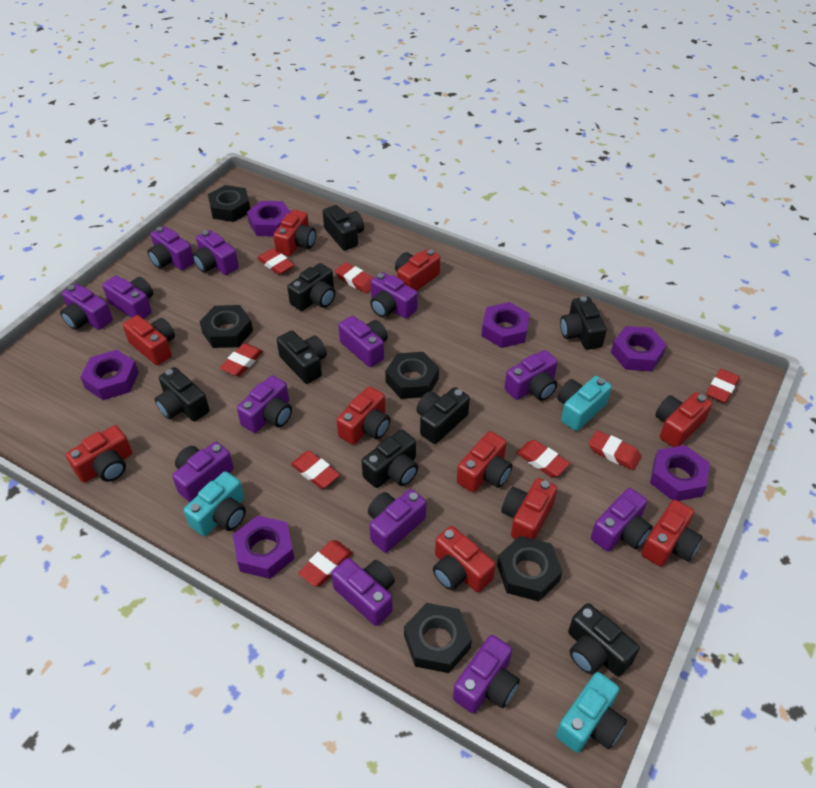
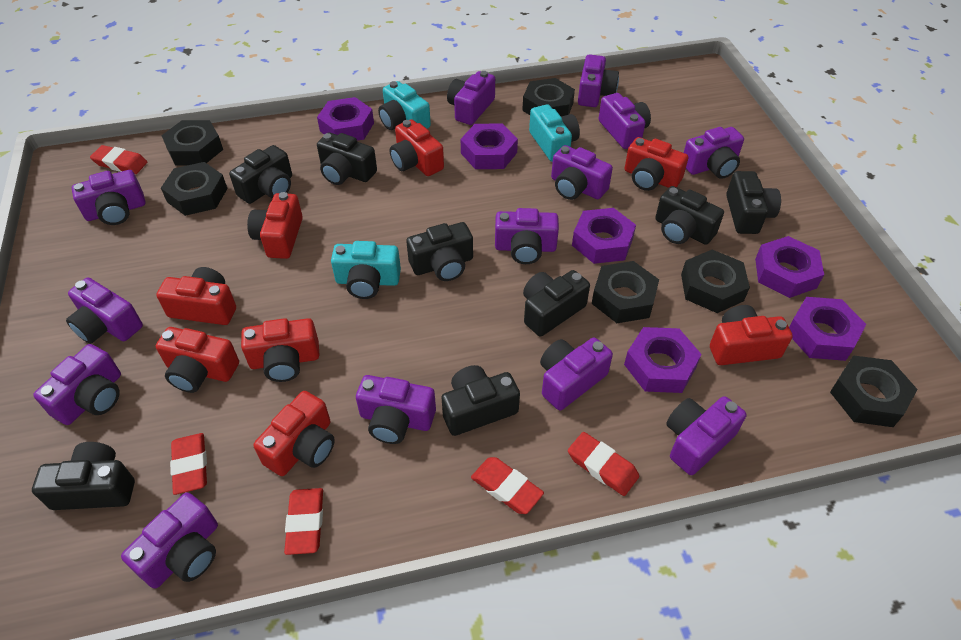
black nut: [199,305,253,348] [208,185,250,222] [385,352,439,399] [404,603,472,673] [497,536,563,602] = 5 -> [161,120,223,166] [161,162,228,216] [522,78,575,116] [592,261,659,323] [681,250,750,313] [830,355,918,427] = 6
red camera: [66,425,132,483] [123,315,175,365] [273,210,316,256] [337,386,390,445] [395,249,440,291] [433,526,496,592] [457,431,512,492] [501,478,557,539] [641,500,703,567] [655,392,712,447] = 10 -> [156,267,236,325] [156,327,239,393] [241,318,319,382] [247,192,303,259] [254,391,335,476] [390,119,444,176] [624,137,688,191] [710,305,793,365] = 8
red eraser: [220,343,263,376] [257,248,294,275] [291,451,340,489] [298,540,353,587] [335,262,373,294] [516,440,570,477] [589,430,641,470] [706,369,740,403] = 8 -> [90,145,147,174] [170,433,207,495] [284,488,323,555] [471,457,544,514] [568,432,639,496] = 5

